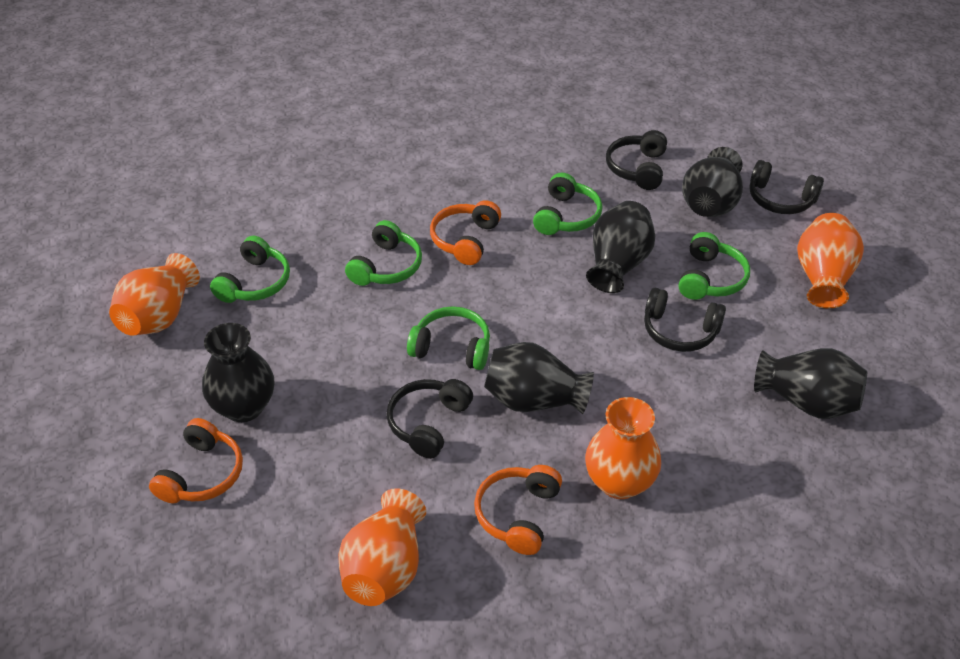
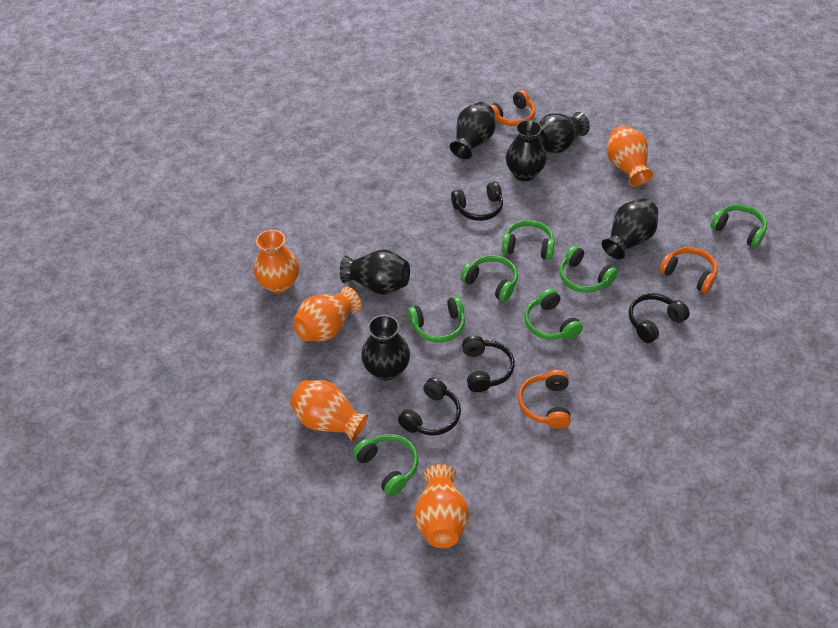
black vase: [202,323,274,422] [484,342,594,414] [586,201,655,293] [682,147,743,217] [754,348,867,419] = 5 -> [340,249,410,295] [361,315,410,381] [450,102,496,159] [505,120,547,181] [538,112,590,153] [601,198,658,260] = 6
green headphones: [210,236,290,303] [345,220,422,286] [407,306,490,370] [533,173,603,235] [678,232,750,300] = 5 -> [353,434,418,496] [408,296,465,343] [460,255,518,302] [502,220,555,260] [524,289,583,340] [559,245,618,293] [710,204,767,248] = 7
orange vase: [109,253,200,336] [338,488,426,606] [585,397,661,499] [797,213,864,308] = 4 -> [254,230,299,294] [290,380,368,442] [293,286,362,341] [414,464,469,548] [607,125,653,186] = 5

